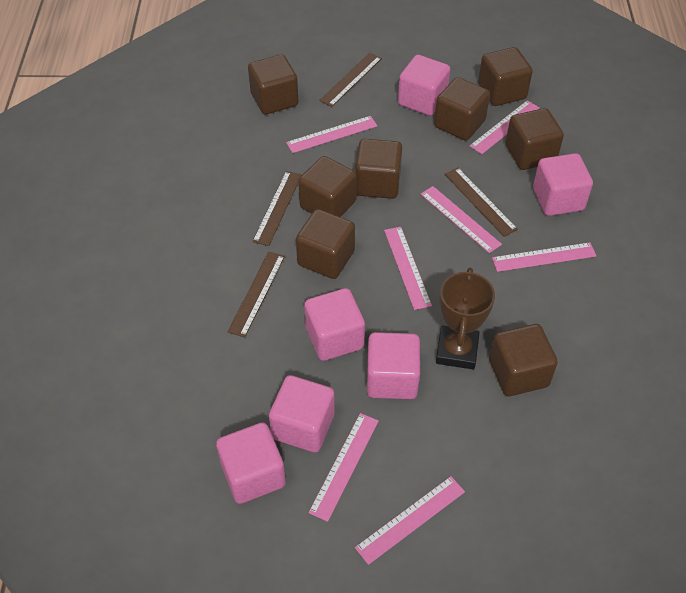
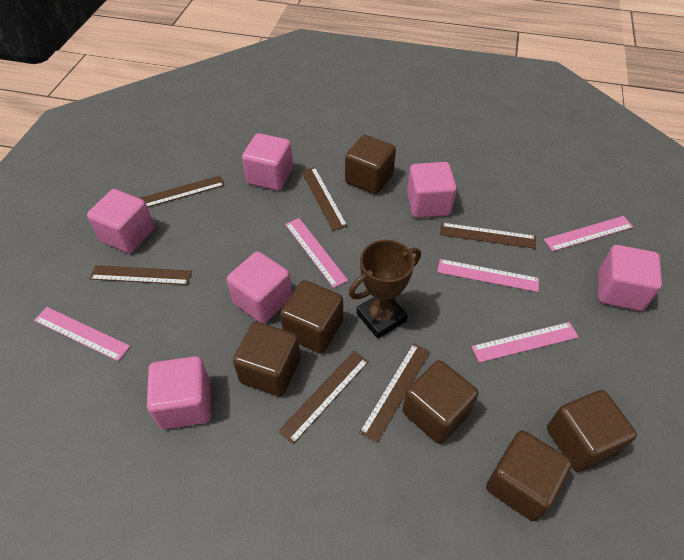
brown cube: [248,54,299,115] [296,209,355,279] [298,156,357,217] [355,139,402,199] [434,77,490,141] [478,47,533,106] [489,324,558,396] [505,108,564,170] = 8 -> [233,322,300,396] [280,280,343,353] [345,135,396,194] [402,360,478,444] [486,430,572,521] [547,390,637,472] = 6
brown ruler: [228,251,285,337] [252,171,302,246] [319,53,382,107] [445,168,518,237] = 4 -> [89,265,192,285] [140,176,225,208] [278,351,369,444] [301,167,348,231] [359,343,430,443] [440,223,536,249] = 6
pink ruler: [286,116,377,153] [308,413,379,522] [355,476,465,565] [384,227,432,310] [420,186,502,253] [470,100,540,154] [492,242,596,272] = 7 -> [34,307,130,361] [285,218,348,288] [437,259,539,292] [471,322,579,363] [544,216,633,251] = 5

